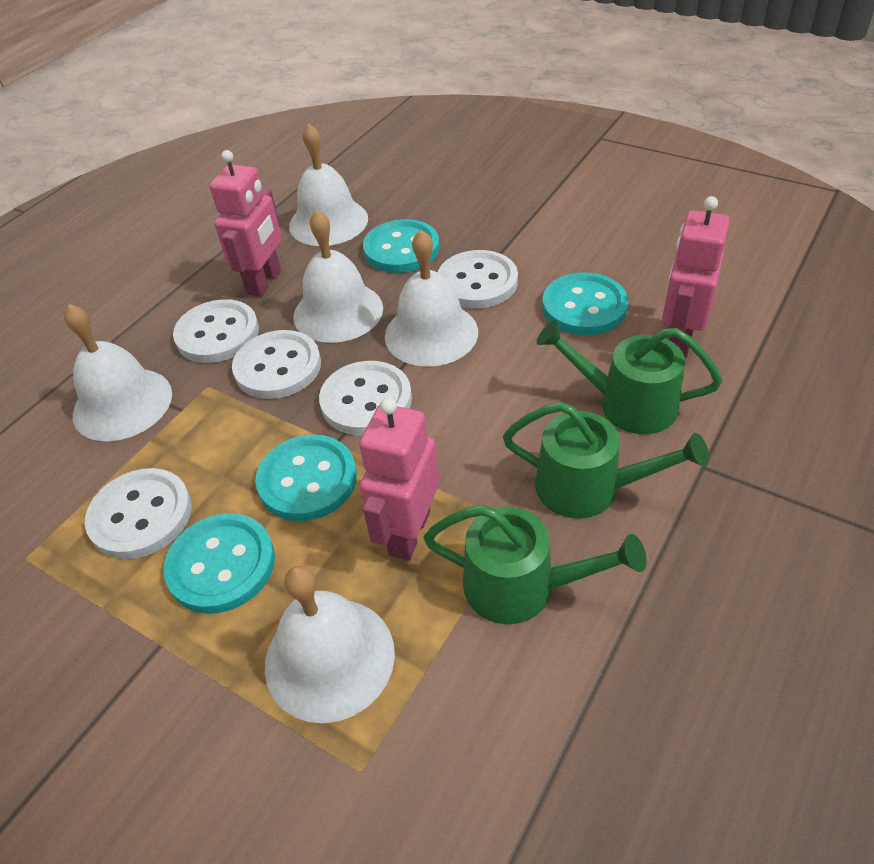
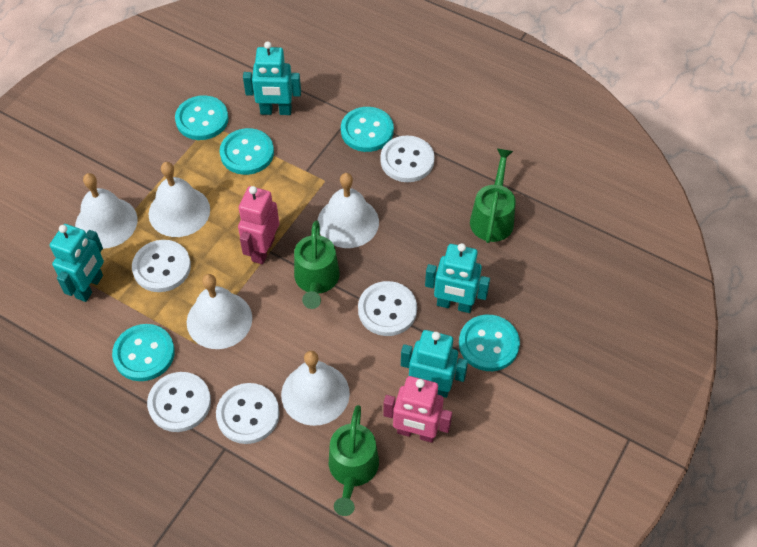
pink robot: [210,150,282,297] [359,398,439,561] [662,196,730,358] = 3 -> [238,186,279,264] [383,376,452,443] = 2
turquoise button: [164,513,275,614] [255,435,357,521] [363,219,440,273] [542,273,629,335] = 4 -> [112,324,175,381] [175,95,229,140] [220,128,274,175] [341,107,394,152] [459,315,520,371] = 5
turquoise robot: none = 0 -> [50,224,104,302] [243,42,301,115] [401,330,468,398] [425,243,490,313] = 4

